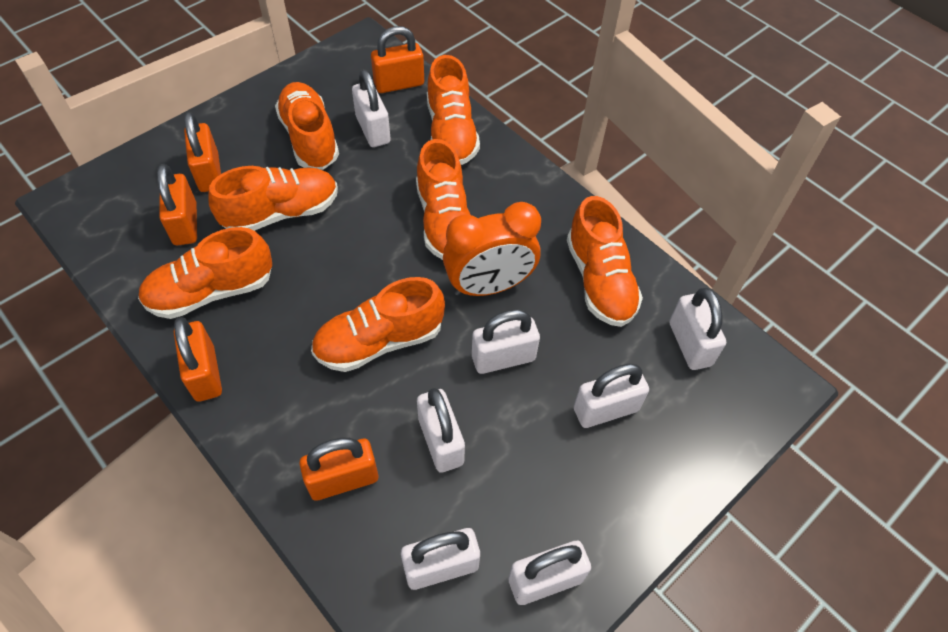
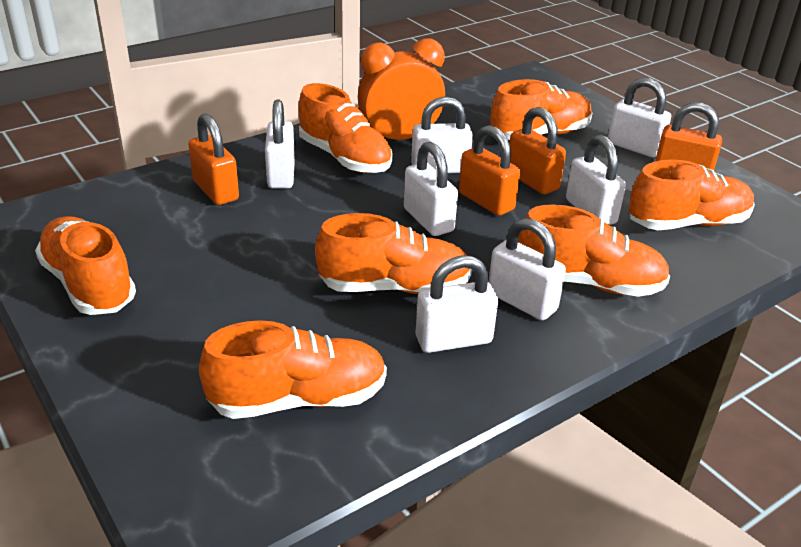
orange padlock: [157,164,197,245] [174,317,222,402] [184,112,221,192] [299,438,378,501] [371,26,424,93] = 5 -> [188,113,239,205] [459,125,520,216] [509,107,566,194] [655,102,722,170] = 4

